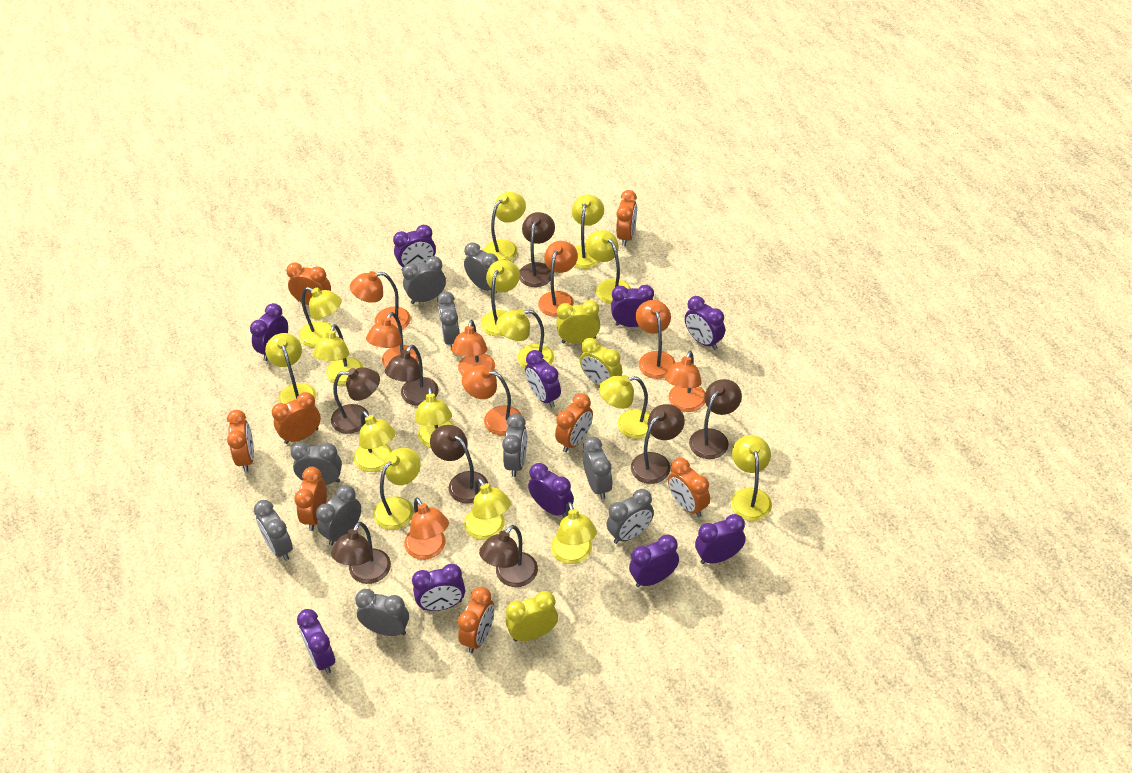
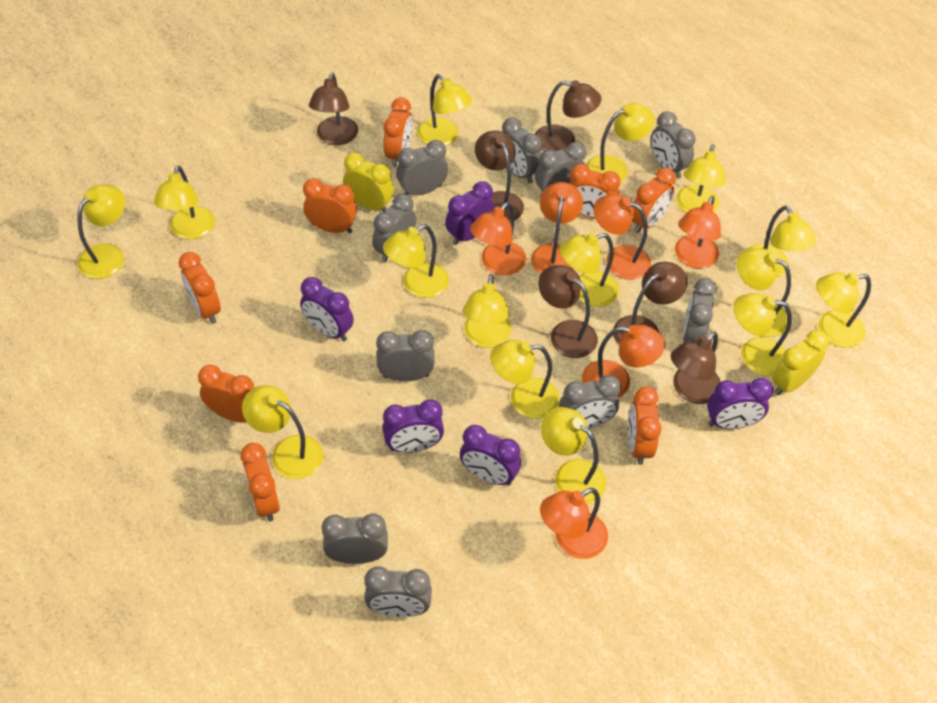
brown lamp: [331,367,380,434] [331,522,391,584] [385,345,439,406] [430,425,488,503] [479,525,538,587] [519,212,555,287] [631,404,685,484] [689,379,742,459] = 8 -> [309,72,358,145] [475,131,524,221] [535,80,602,152] [538,265,598,358] [613,262,687,345] [671,331,721,404] = 6
orange lamp: [350,271,411,330] [366,312,418,368] [404,497,449,560] [451,320,495,376] [462,365,522,435] [538,241,578,317] [636,300,676,379] [665,350,705,412] = 8 -> [470,202,526,275] [531,182,583,274] [540,488,608,559] [582,325,665,398] [593,194,651,280] [675,196,721,269] = 6
purple clock: [250,303,288,361] [297,609,335,674] [393,225,436,270] [412,564,465,611] [525,350,561,408] [528,463,574,517] [611,285,654,327] [629,534,679,587] [685,296,725,350] [695,514,745,564] = 10 -> [300,277,354,341] [383,399,444,453] [445,181,495,245] [460,425,521,486] [707,378,773,429] = 5
yellow clock: [505,591,558,641] [556,300,600,344] [580,338,622,386] = 3 -> [343,153,394,212] [772,330,829,395] = 2

